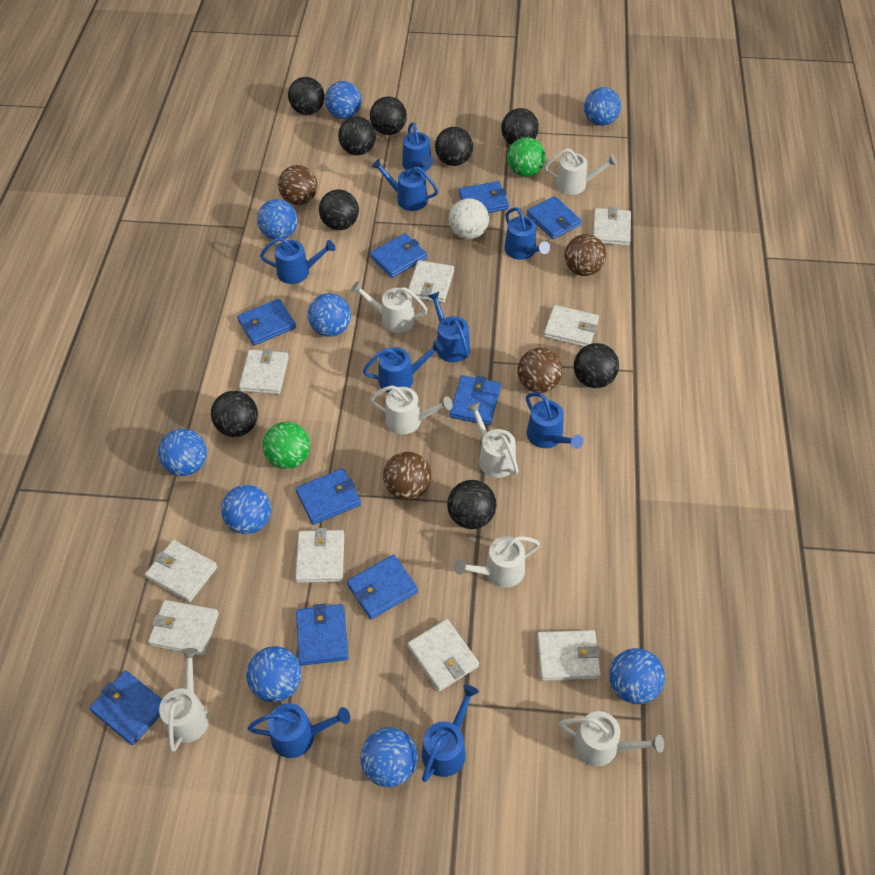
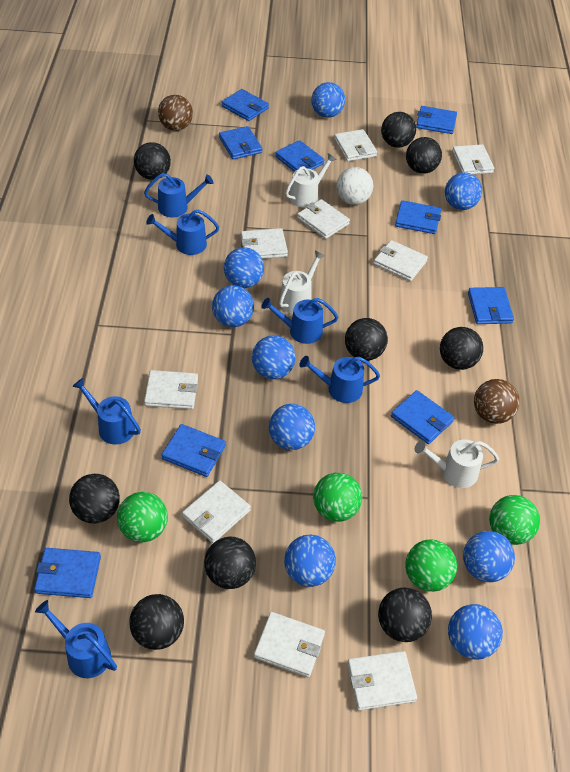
blue watering can: [248,703,350,758] [260,237,335,284] [363,340,443,393] [372,159,438,211] [402,122,433,171] [422,684,479,782] [428,291,470,362] [504,207,550,260] [526,392,583,449] = 9 -> [35,600,117,678] [72,378,141,445] [144,173,214,217] [146,210,219,255] [261,298,338,344] [299,356,380,403] = 6
brown ball: [278,165,318,205] [383,452,431,500] [517,348,563,393] [564,234,606,276] = 4 -> [158,95,193,131] [474,379,520,424] = 2
green ball: [263,422,310,469] [507,137,545,177] = 2 -> [117,492,168,542] [313,473,362,522] [405,539,457,592] [489,495,540,545] = 4
white watering can: [159,648,209,752] [351,281,428,333] [370,385,453,435] [454,536,540,588] [467,402,519,478] [545,148,617,195] [559,711,664,767] = 7 -> [279,250,325,314] [285,153,337,208] [415,439,499,488] = 3

